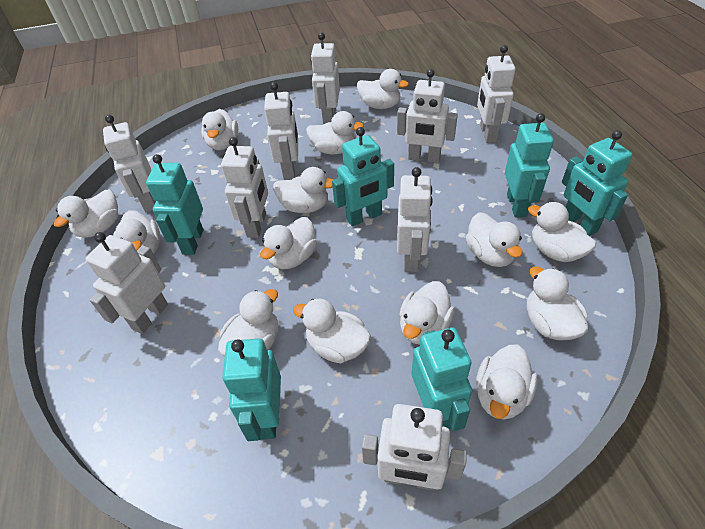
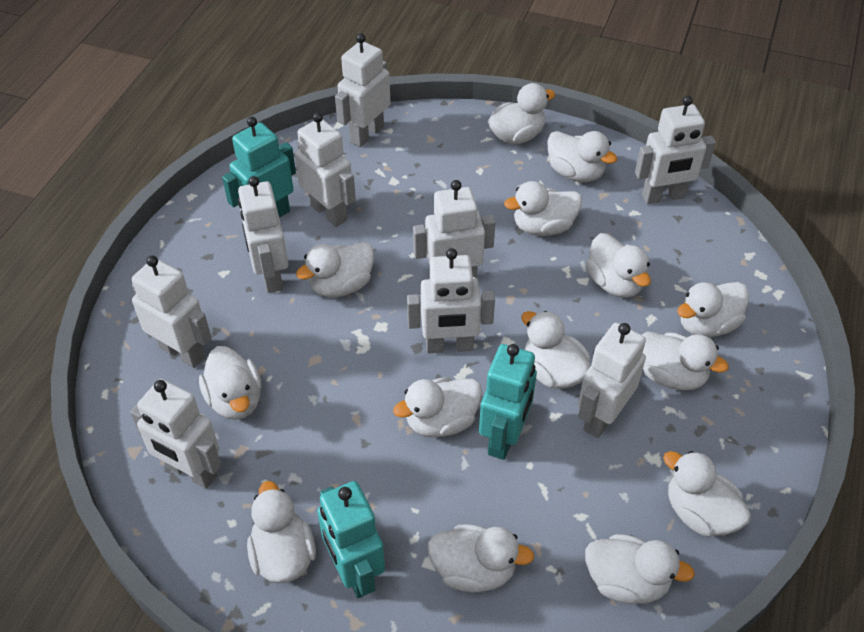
turquoise robot: [146,154,203,255] [222,339,281,441] [332,127,394,226] [411,327,472,431] [505,113,554,217] [562,130,632,236] = 6 -> [222,117,296,218] [317,481,385,598] [479,344,537,460] = 3

